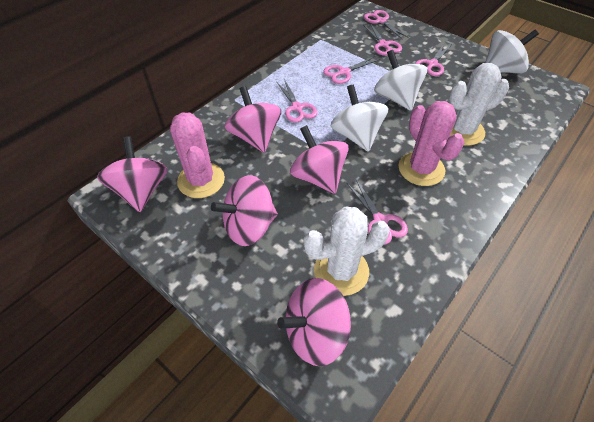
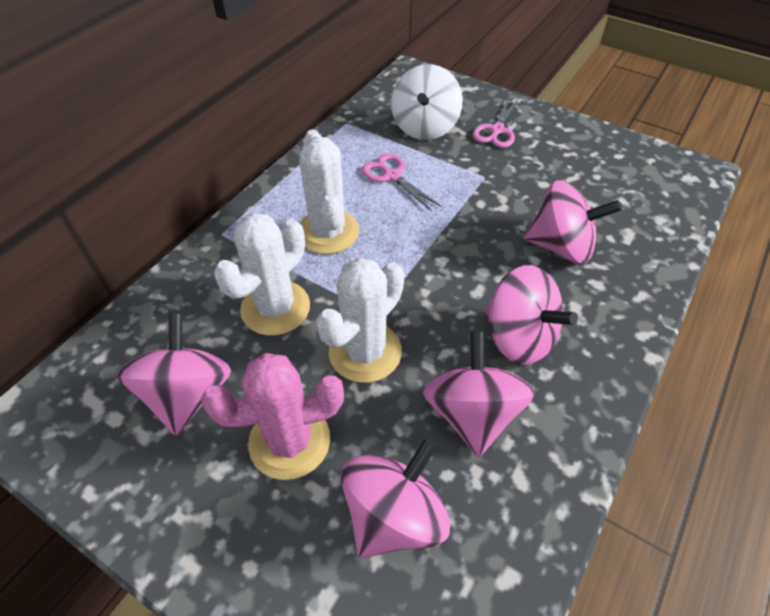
pink cactus: [170,113,225,198] [398,101,465,186] = 2 -> [202,353,344,480] = 1
pink scissors: [277,79,317,123] [323,56,380,84] [347,180,408,245] [363,23,402,55] [364,10,408,39] [415,42,452,76] = 6 -> [362,154,441,211] [473,98,519,148] = 2
white cactus: [304,207,390,296] [449,63,509,145] = 2 -> [214,213,310,336] [299,129,359,254] [316,258,404,383] = 3
white spinning top: [331,84,388,152] [374,50,427,111] [485,30,539,74] = 3 -> [391,64,463,140] = 1

